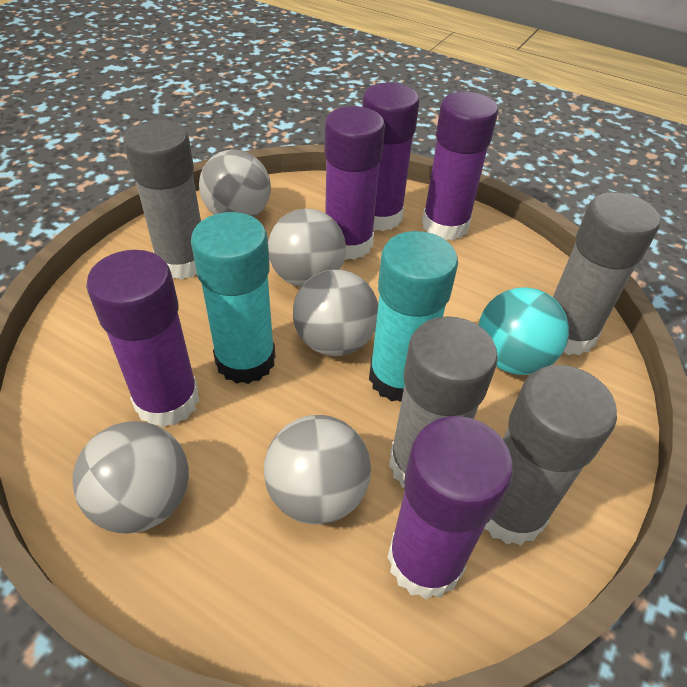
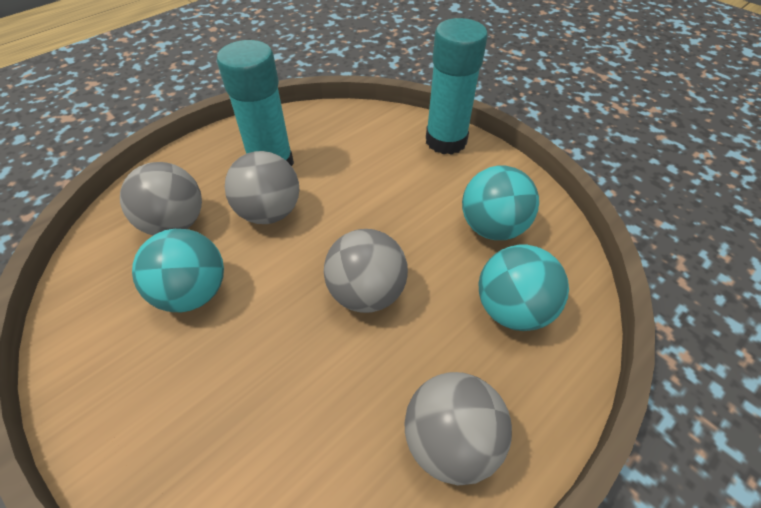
grey ball: [72,421,189,534] [199,150,271,217] [264,415,371,524] [268,208,346,287] [293,269,378,356] = 5 -> [120,162,202,236] [225,151,299,224] [324,229,408,313] [405,372,512,485] = 4
grey glue stick: [124,120,201,280] [389,316,498,488] [484,365,617,545] [553,192,660,355] = 4 -> none = 0
purple glue stick: [86,250,199,427] [324,106,385,260] [362,83,419,231] [387,416,513,599] [422,91,498,240] = 5 -> none = 0
turquoise ball: [479,287,569,375] = 1 -> [132,229,224,312] [462,166,539,240] [479,245,569,331] = 3

